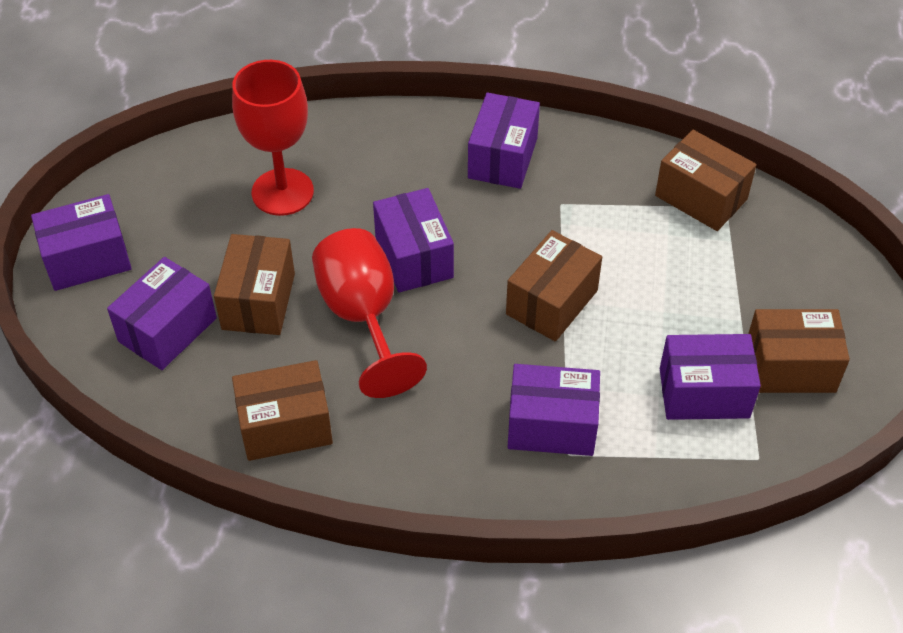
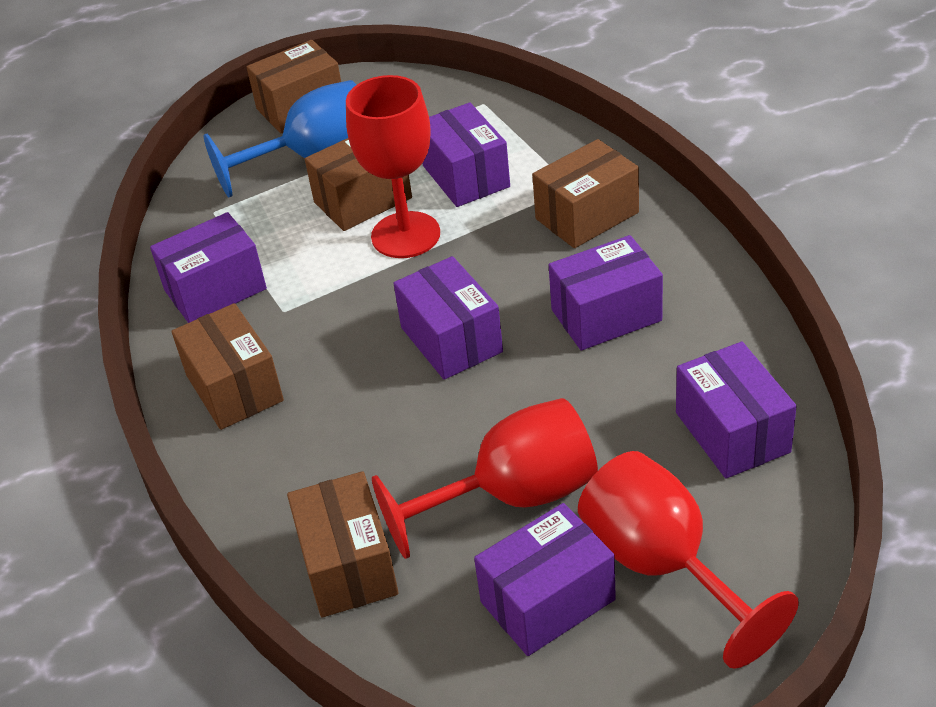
blue goblet: none = 0 -> [203,80,356,197] = 1
red goblet: [232,60,314,216] [312,228,427,398] = 2 -> [346,75,440,258] [372,398,598,559] [578,451,799,669] = 3

